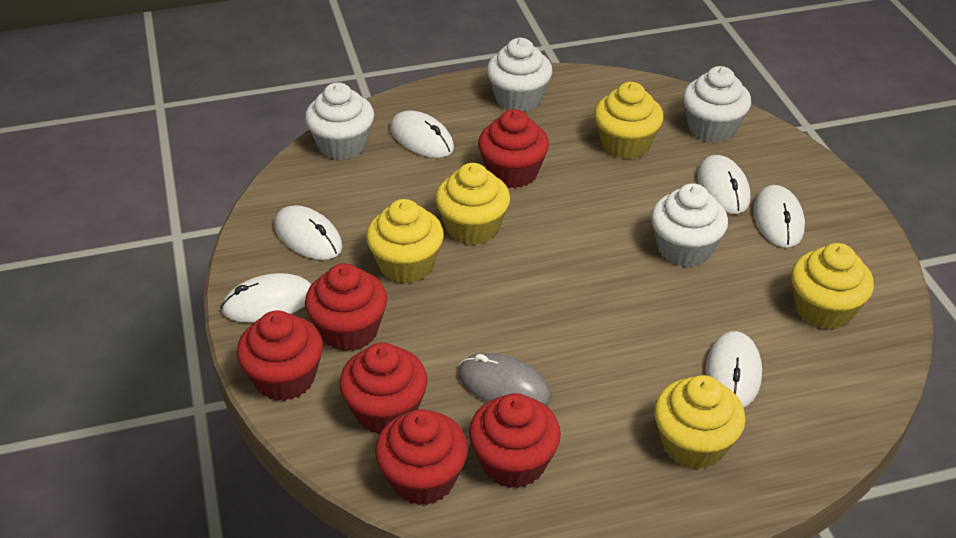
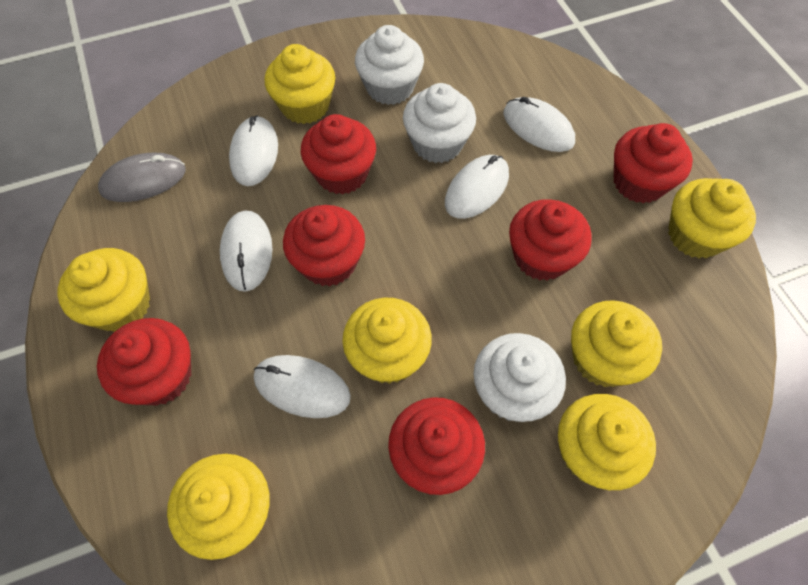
white cupcake: [305,82,374,160] [487,38,552,112] [651,183,728,267] [683,66,751,142] = 4 -> [355,25,424,105] [403,83,476,163] [474,333,566,422] = 3
white mouse: [221,273,311,323] [274,205,342,260] [390,110,454,158] [697,155,751,214] [706,331,762,408] [753,185,805,248] = 6 -> [220,210,272,292] [229,116,278,186] [254,355,351,418] [445,155,509,219] [504,97,575,152] = 5
yellow cupcake: [366,199,444,283] [435,163,510,245] [594,82,663,159] [654,375,746,469] [791,243,874,330] = 5 -> [57,248,150,332] [167,454,270,560] [265,44,335,124] [342,298,432,384] [558,394,656,490] [571,300,662,387] [669,178,756,258] = 7

